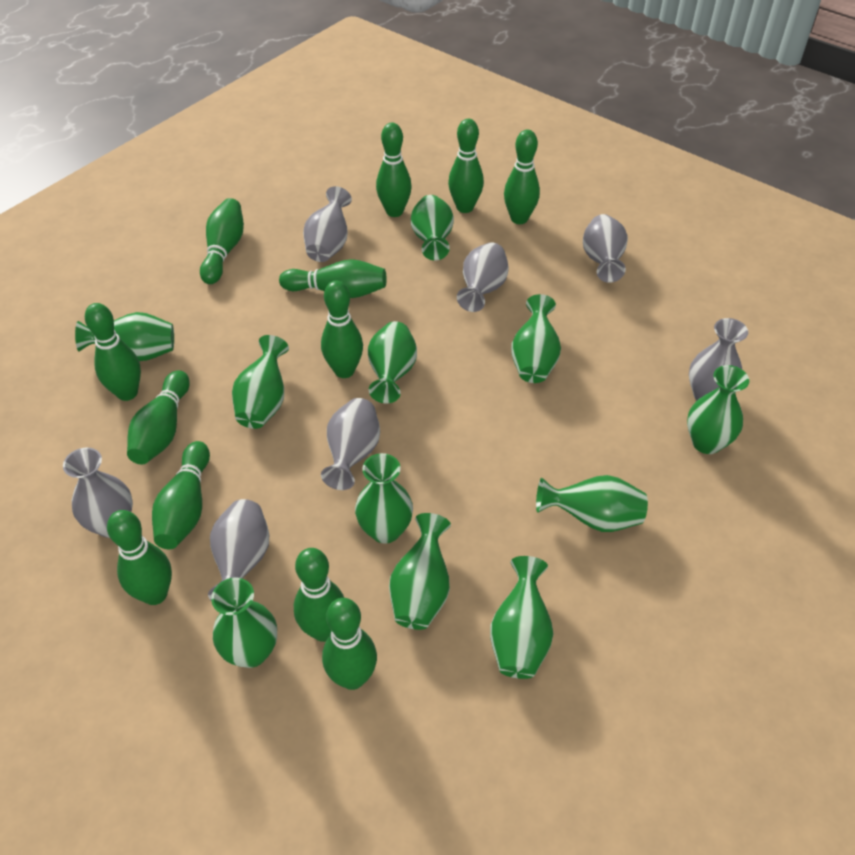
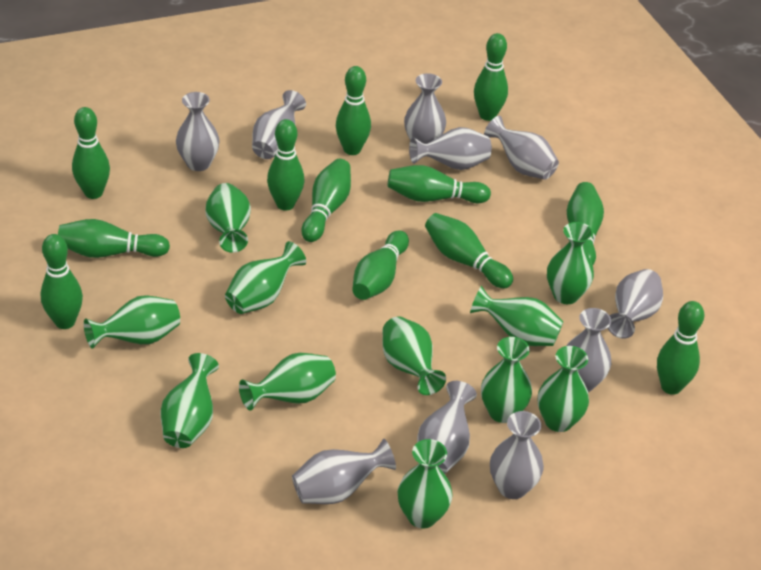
grey vase: [63,447,133,538] [208,499,269,600] [303,186,352,262] [321,398,380,490] [457,242,509,312] [583,214,628,283] [689,318,748,400] = 7 -> [176,92,219,171] [252,90,306,159] [292,439,396,504] [404,73,446,144] [409,127,492,170] [417,381,477,474] [484,116,559,180] [490,411,544,499] [566,308,611,392] [608,269,663,339] = 10

